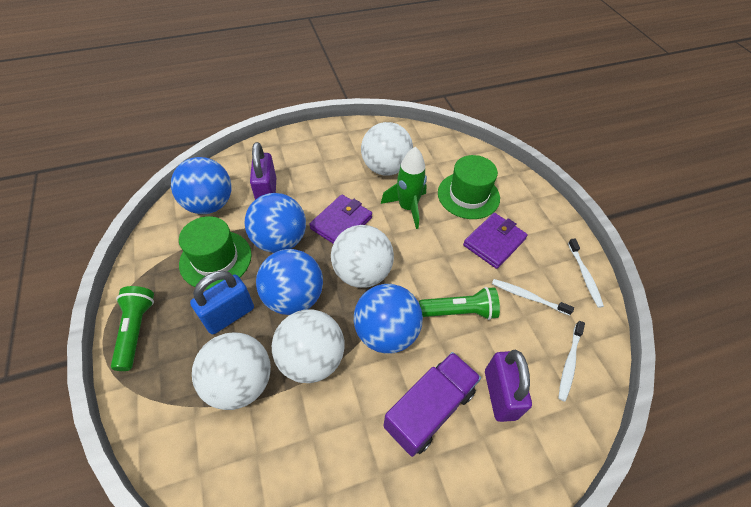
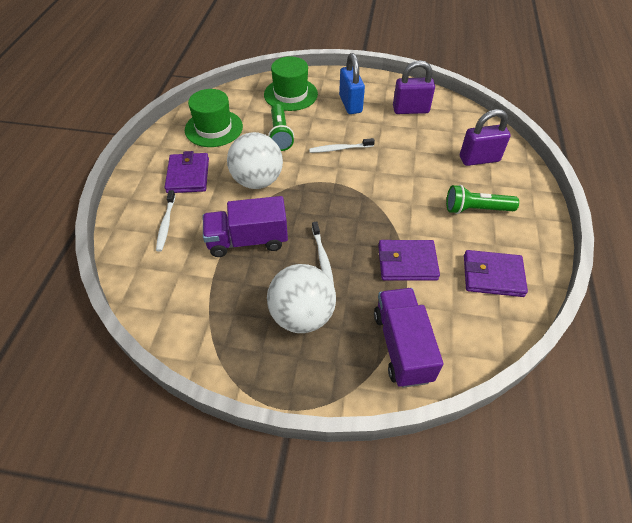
blue ball: [171,157,232,214] [245,193,306,253] [256,249,323,315] [354,284,423,354] = 4 -> none = 0
green rocket: [381,147,427,229] = 1 -> none = 0
purple truck: [383,352,481,457] = 1 -> [203,196,288,257] [374,288,443,388] = 2
purple wallet: [309,194,372,244] [463,213,528,269] = 2 -> [165,151,209,193] [378,240,440,281] [464,250,528,297] = 3
white ball: [192,332,271,410] [272,310,345,383] [331,225,394,288] [361,122,413,176] = 4 -> [227,132,283,189] [267,264,336,333] = 2

